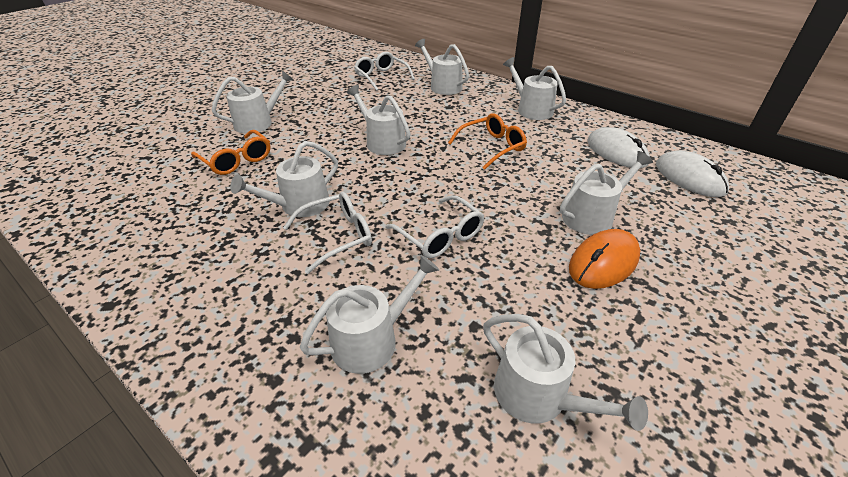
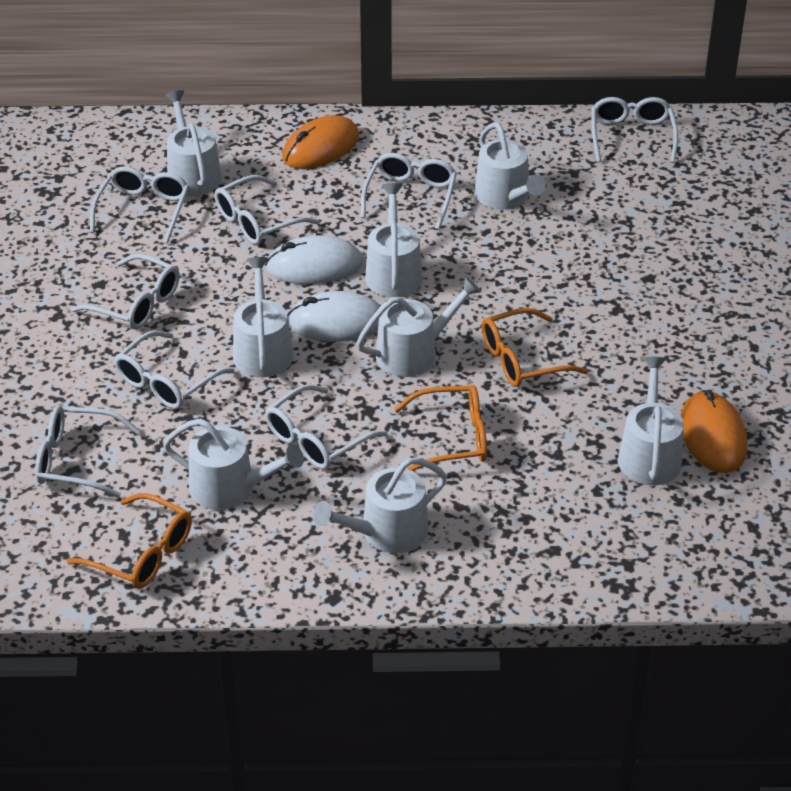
orange glasses: [191,130,271,175] [448,113,527,170] = 2 -> [67,493,192,589] [394,385,487,471] [482,308,588,387] = 3
orange mouse: [569,229,640,289] = 1 -> [282,115,359,169] [681,390,747,473] = 2
white glasses: [283,192,372,274] [354,52,415,91] [385,195,484,258] = 3 -> [35,406,141,498] [71,254,180,329] [90,166,189,244] [114,330,234,409] [215,175,319,245] [265,384,387,469] [361,153,457,230] [591,97,678,163] = 8

